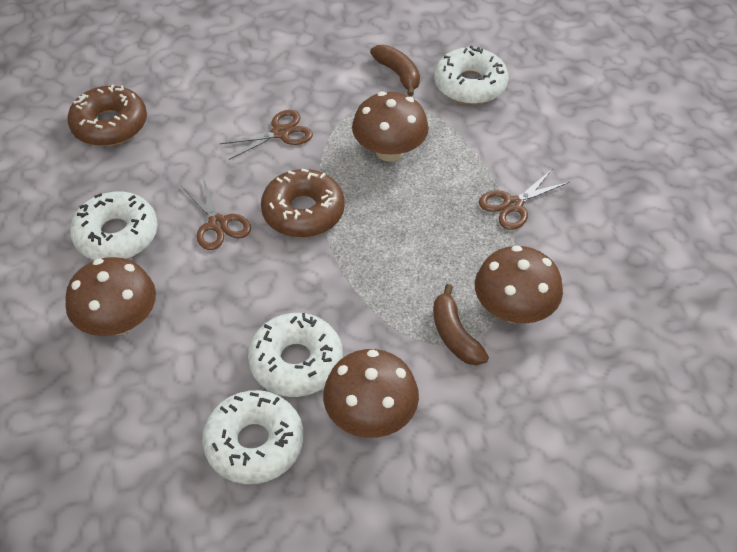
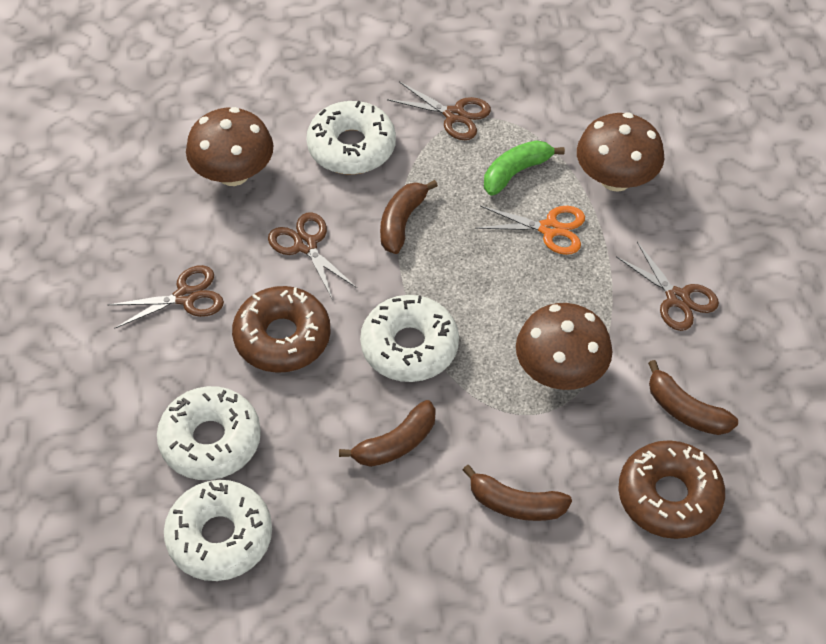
brown banana: [370,45,420,96] [433,284,489,365] = 2 -> [339,400,436,467] [380,180,438,254] [463,465,572,521] [648,360,738,435] = 4
brown mushroom: [65,257,156,336] [323,349,419,438] [352,92,429,162] [475,245,563,324] = 4 -> [186,107,273,186] [516,303,612,390] [577,112,664,192] = 3
brown scissors: [181,177,251,250] [219,110,313,160] [479,170,570,230] = 3 -> [108,265,224,329] [268,212,357,300] [387,82,491,140] [616,242,719,331] = 4
green banana: none = 0 -> [484,140,565,195] = 1
orange scissors: none = 0 -> [475,206,585,255] = 1

